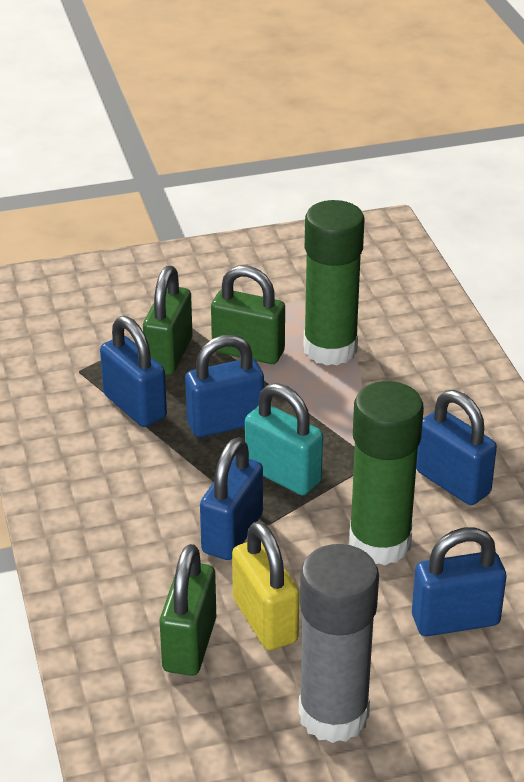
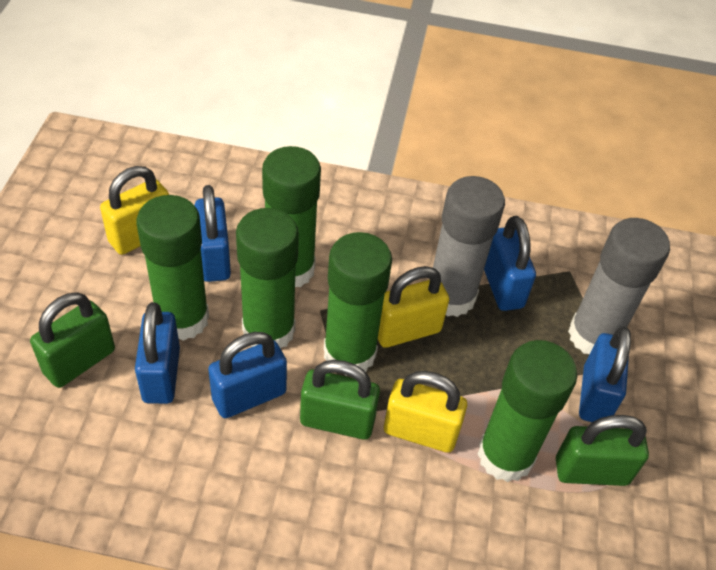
green glue stick: [304,200,364,366] [349,381,424,565] = 2 -> [137,195,209,341] [236,208,299,349] [262,146,321,287] [324,232,392,376] [477,340,577,482] = 5
grey glue stick: [299,544,379,743] = 1 -> [433,176,505,317] [568,218,670,354] = 2
turquoise padlock: [245,383,323,495] = 1 -> none = 0
yellow padlock: [232,522,299,651] = 1 -> [100,166,169,255] [378,266,449,348] [384,371,467,453] = 3

